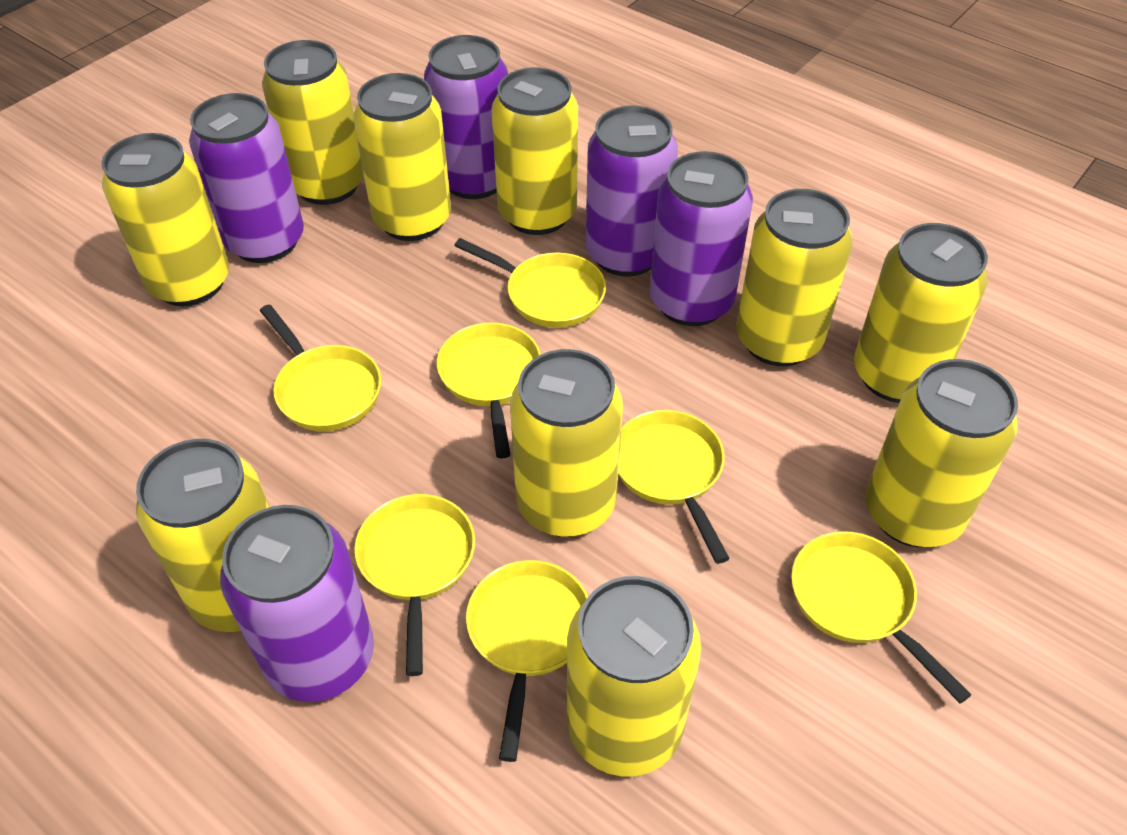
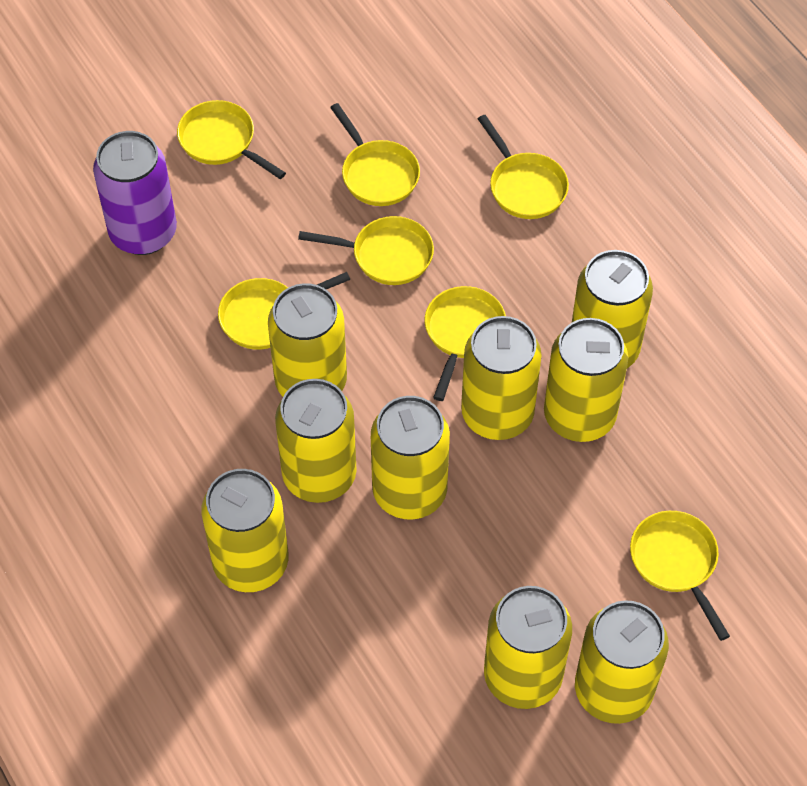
purple can: [189,93,304,263] [220,505,374,702] [424,35,508,199] [586,106,678,277] [650,151,753,326] = 5 -> [93,131,177,255] = 1
yellow can: [101,133,229,306] [136,439,269,632] [262,40,364,205] [353,73,451,241] [492,68,578,235] [510,349,623,537] [567,576,701,777] [736,189,853,366] [854,223,988,403] [866,359,1018,547] = 10 -> [201,469,288,592] [268,283,347,397] [275,379,357,503] [371,396,450,520] [461,316,542,440] [484,586,572,709] [544,318,628,442] [572,250,653,368] [575,600,669,724] = 9

